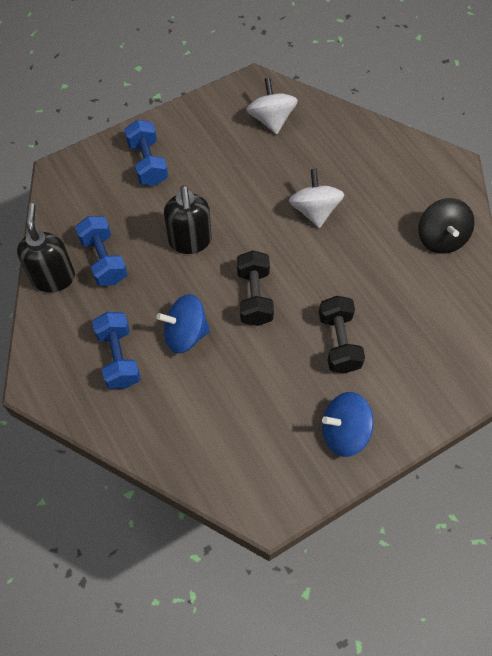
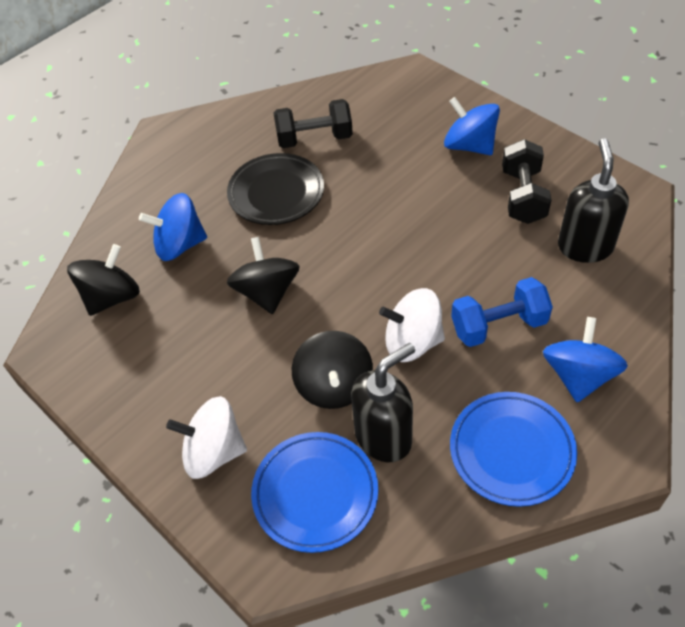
black plate: none = 0 -> [227,153,324,225] = 1
black spinning top: [418,198,475,254] = 1 -> [67,244,140,316] [227,237,300,314] [292,331,373,409] = 3
blue dumbbell: [75,216,127,286] [92,312,141,389] [124,120,168,186] = 3 -> [451,277,553,347] = 1
blue plate: none = 0 -> [251,432,378,553] [450,392,577,507] = 2
blue spinning top: [156,294,210,353] [322,392,374,457] = 2 -> [139,193,207,261] [444,97,500,155] [543,317,628,402] = 3

